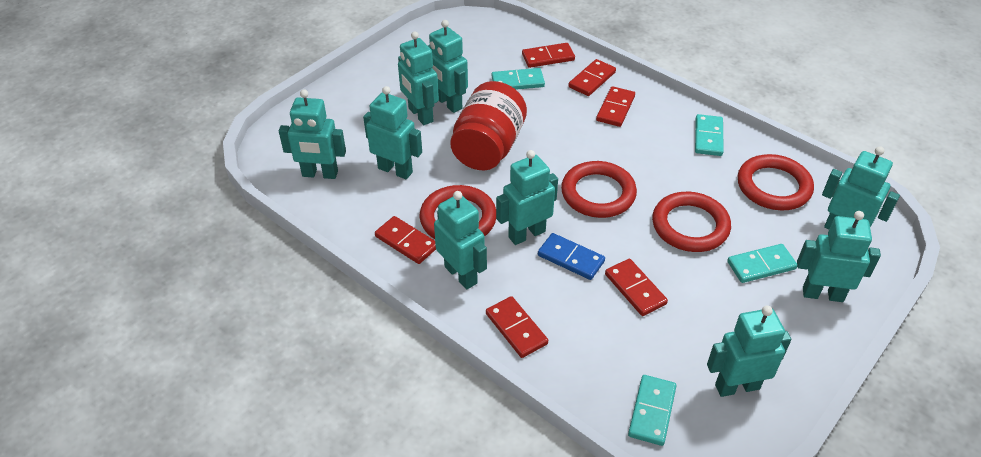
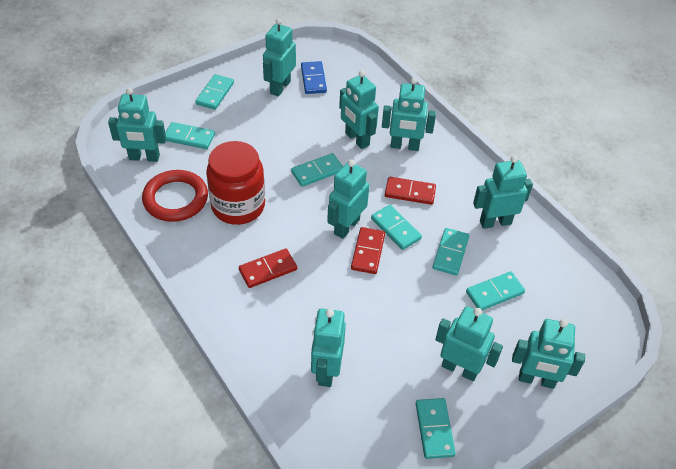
red domino: [375,216,436,264] [486,296,548,358] [522,43,575,68] [568,59,616,96] [596,86,635,127] [605,259,668,316] = 6 -> [239,248,297,288] [351,227,385,274] [385,177,436,205] = 3
red ring: [419,185,496,239] [561,161,637,218] [652,192,731,252] [738,154,814,210] = 4 -> [142,170,208,222] = 1
turquoise domino: [492,68,545,90] [628,375,676,446] [695,114,724,156] [727,244,797,283] = 4 -> [165,122,215,149] [195,74,234,110] [291,153,343,187] [371,205,422,250] [416,398,456,459] [433,228,469,276] [466,271,525,310] = 7

